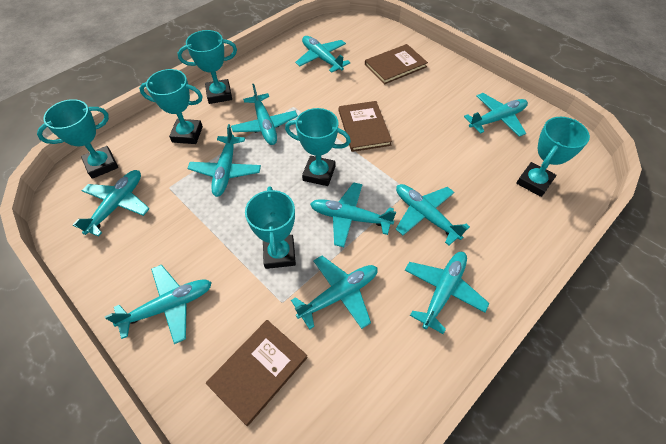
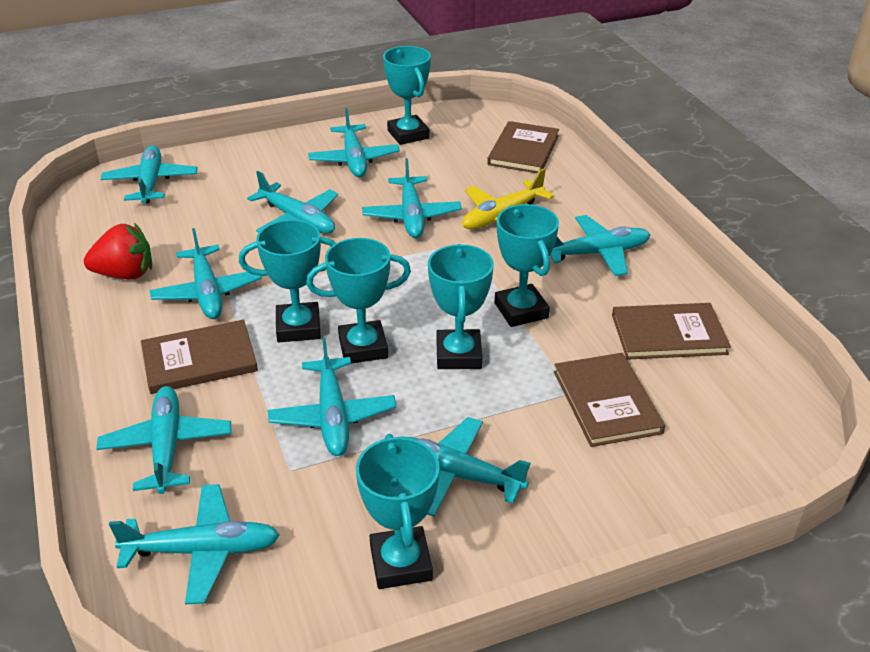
brown book: [206,320,308,426] [339,101,392,152] [365,44,428,84] = 3 -> [141,320,258,394] [487,121,559,173] [554,353,665,447] [612,303,731,360] = 4
red strawberry: none = 0 -> [84,223,152,279] = 1
yellow plane: none = 0 -> [462,168,554,229] = 1

